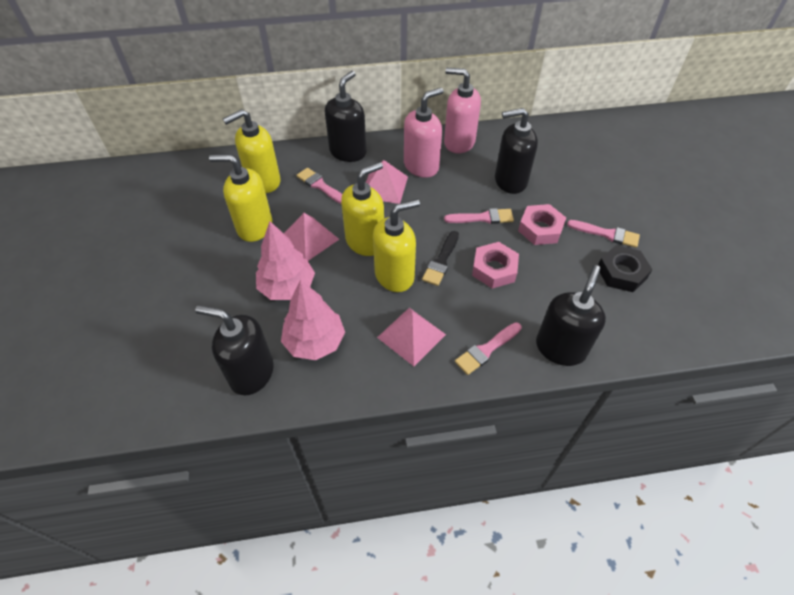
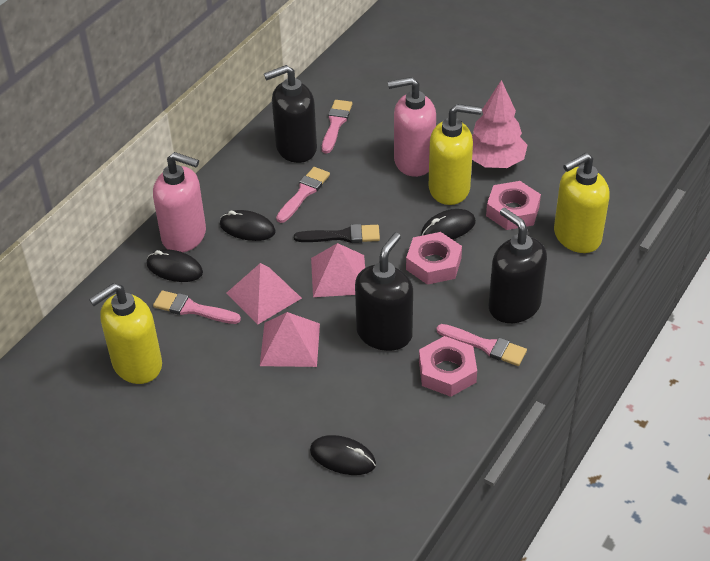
black mouse: none = 0 -> [147,250,203,282] [220,210,276,241] [310,435,376,475] [421,209,476,239] = 4
black nut: [598,245,653,292] = 1 -> none = 0
black soap dispenser: [195,305,274,395] [325,71,367,162] [495,108,538,194] [536,265,606,366] = 4 -> [264,65,317,163] [355,233,413,351] [489,208,547,323] = 3
pink nut: [472,242,519,289] [518,204,566,245] = 2 -> [406,232,462,285] [419,336,477,397] [486,181,541,230] = 3
pink tree: [256,221,315,300] [281,280,345,360] = 2 -> [472,80,528,168] = 1
yellow soap dispenser: [209,154,272,242] [223,109,281,193] [341,162,384,256] [373,199,420,292] = 4 -> [89,283,162,384] [429,104,482,205] [554,153,610,253] = 3

